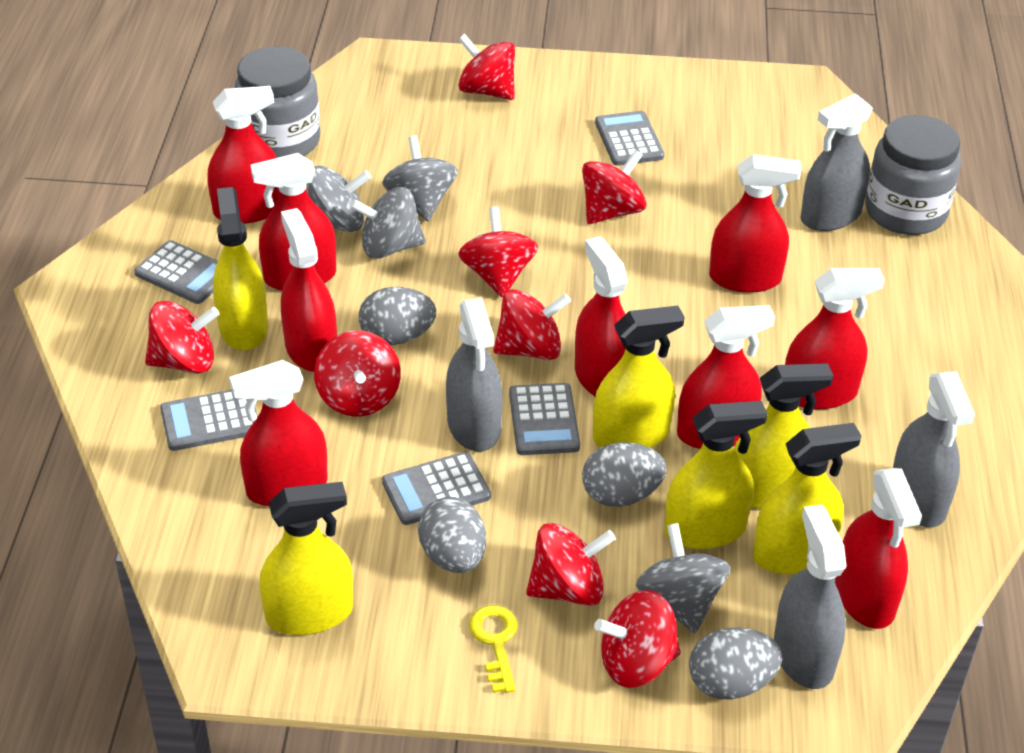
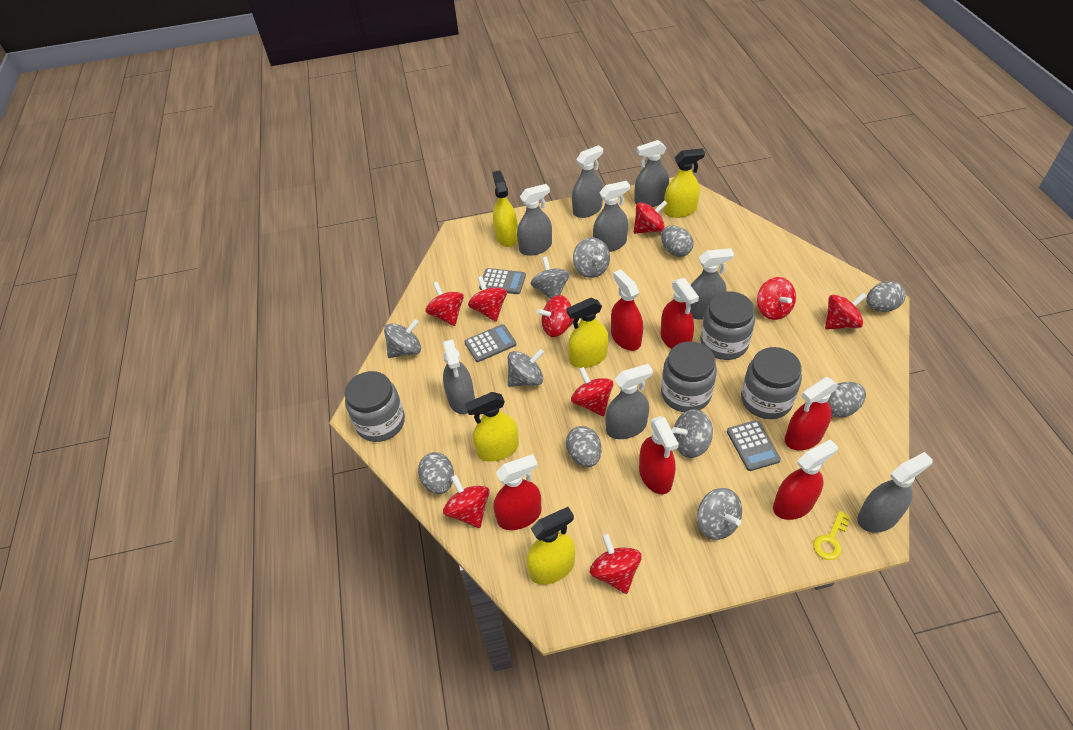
grey calculator: [134,240,218,304] [160,390,258,451] [382,452,491,525] [509,383,580,455] [595,111,664,166] = 5 -> [464,324,517,362] [479,268,526,294] [727,420,781,471] = 3
grey egg: [359,287,436,345] [418,497,486,573] [582,442,666,507] [689,628,782,699] = 4 -> [418,452,454,494] [566,426,601,467] [661,225,694,257] [827,382,866,418] [866,281,906,312] = 5
grey jar: [235,46,320,158] [865,115,961,235] = 2 -> [345,371,405,442] [661,341,717,412] [700,291,755,360] [741,347,802,419] = 4
grey spinning top: [306,166,371,232] [350,187,426,259] [382,135,458,221] [636,523,731,633] = 4 -> [384,319,421,358] [508,349,544,387] [530,256,570,299] [573,237,610,278] [672,409,713,458] [697,488,742,540] = 6
grey spray bottle: [446,298,503,452] [774,505,847,689] [801,93,873,231] [893,371,975,527] = 4 -> [443,339,475,414] [517,184,552,256] [572,145,603,218] [593,181,630,252] [606,364,653,439] [635,140,669,207] [690,248,734,320] [857,452,933,533] = 8
red spinning top: [145,301,219,374] [314,331,401,416] [458,34,515,100] [458,207,538,298] [493,289,571,360] [526,523,616,606] [582,150,647,224] [594,590,681,688] = 8 -> [425,282,464,326] [443,475,490,528] [468,276,507,322] [537,295,574,337] [571,367,614,416] [590,534,642,594] [634,200,668,234] [757,277,796,320] [825,292,867,330] = 9
red spray bottle: [208,86,279,224] [229,360,328,506] [250,153,336,291] [281,208,337,372] [575,236,628,396] [677,305,775,449] [709,154,801,293] [785,268,885,409] [835,468,922,629] = 9 -> [493,454,541,530] [611,269,643,351] [639,416,679,494] [661,278,699,349] [773,439,838,520] [785,377,838,450] = 6
yellow spray bottle: [213,187,268,350] [259,482,353,635] [593,306,685,448] [664,401,767,549] [734,363,833,509] [753,423,862,574] = 6 -> [465,392,519,462] [492,170,518,247] [526,507,575,585] [567,298,608,368] [664,148,705,218] = 5

